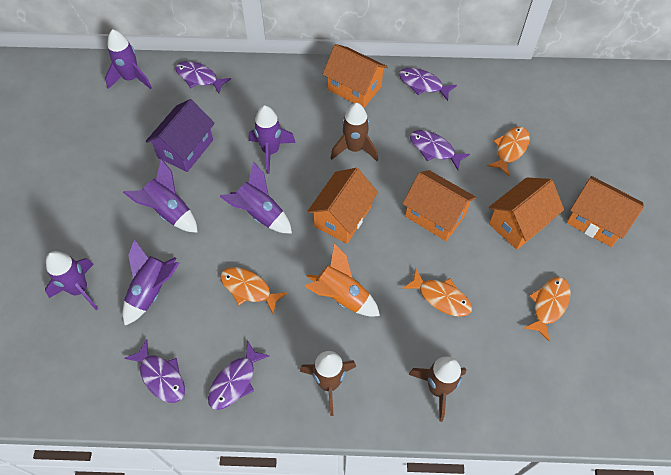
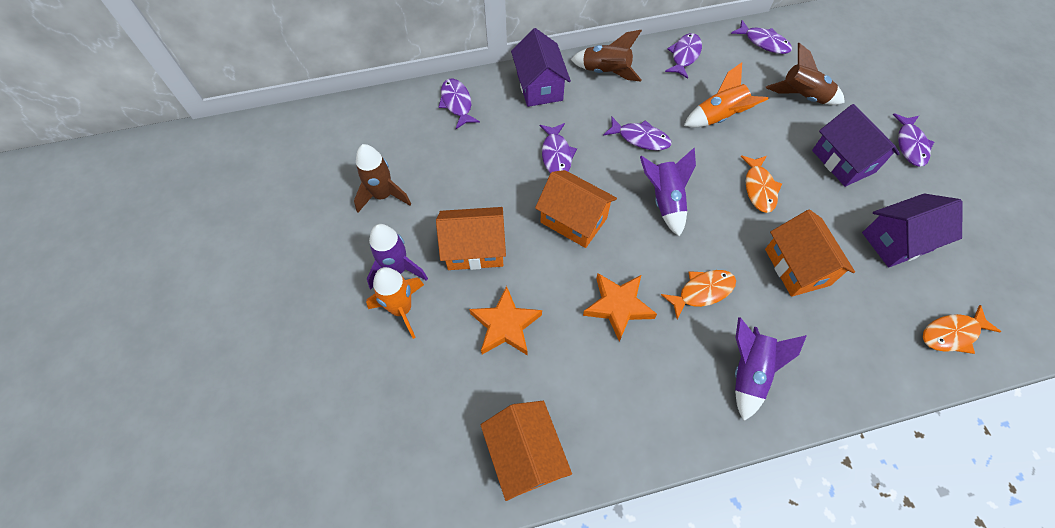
orange fish: [220,267,287,314] [402,268,472,317] [487,126,530,176] [524,277,571,342] = 4 -> [661,270,736,319] [740,155,782,213] [923,305,1001,354] = 3
orange house: [307,168,378,243] [323,44,388,108] [402,170,476,241] [489,177,564,250] [566,176,644,247] = 5 -> [436,207,506,270] [481,401,572,501] [535,170,617,248] [765,209,855,297] = 4
orange rocket: [305,243,380,317] = 1 -> [366,267,424,339] [684,62,768,128] = 2
orange star: none = 0 -> [469,286,542,355] [583,273,657,342] = 2
purple fish: [124,340,185,403] [175,61,231,93] [208,341,270,410] [399,68,457,101] [410,130,470,170] = 5 -> [439,79,480,129] [540,123,577,173] [603,117,672,151] [665,33,702,79] [731,20,792,54] [893,113,934,167] = 6
purple house: [146,99,215,172] = 1 -> [511,28,571,107] [812,104,900,187] [862,193,963,267] = 3
purple rocket: [45,251,98,310] [105,29,152,89] [123,159,198,233] [123,239,179,325] [219,161,292,233] [249,105,296,174] = 6 -> [367,224,428,289] [640,148,696,237] [735,317,807,421] = 3

